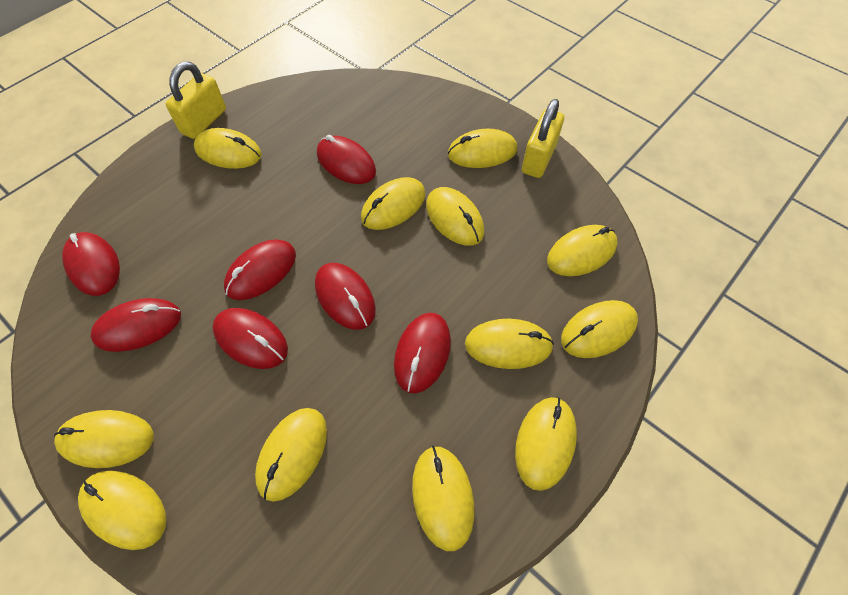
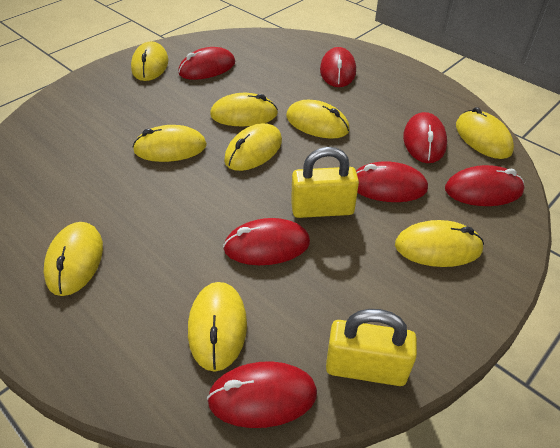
yellow mouse: [54,410,154,468] [78,471,166,550] [194,128,262,169] [255,408,327,502] [361,177,425,230] [412,445,474,551] [426,187,484,246] [448,129,517,168] [465,319,554,369] [515,397,577,491] [547,225,618,276] [561,300,638,358] = 12 -> [44,222,103,296] [131,41,168,81] [133,125,207,162] [188,282,247,372] [210,93,278,126] [224,123,282,171] [286,100,350,139] [395,220,484,267] [456,107,514,159] = 9

